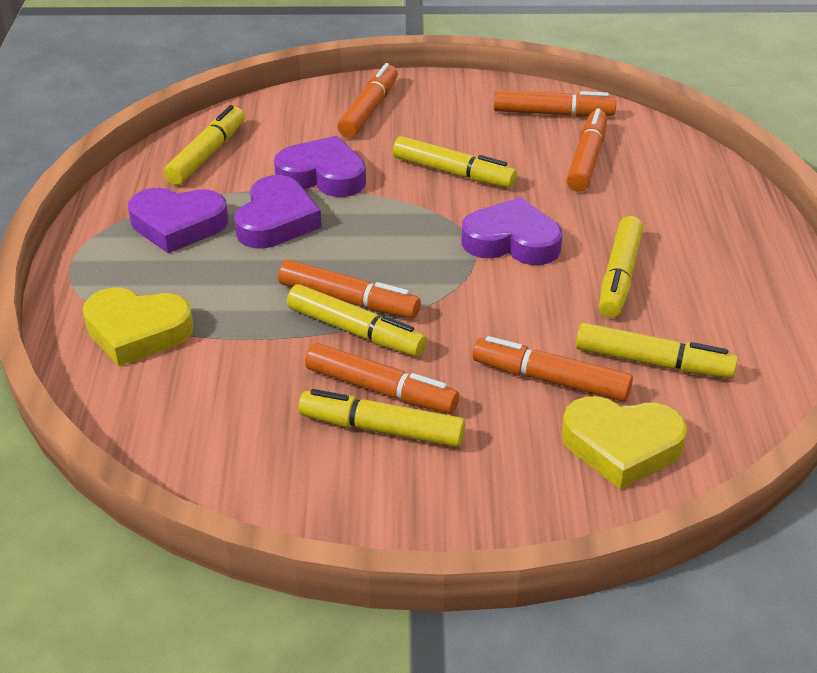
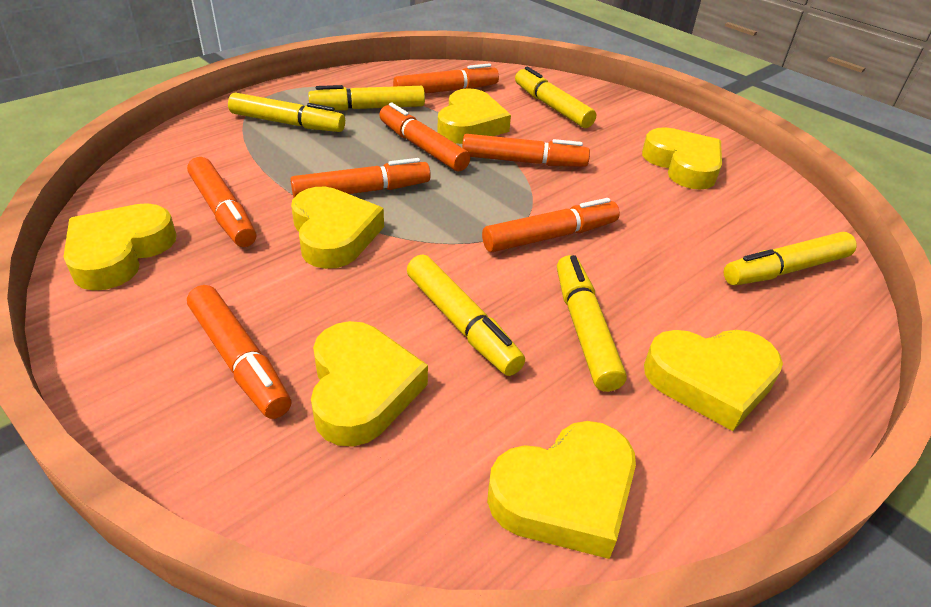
orange marker: [278,260,421,318] [305,343,459,414] [337,63,398,138] [473,336,633,402] [493,90,616,117] [566,108,607,192] = 6 -> [187,157,256,247] [187,285,292,419] [290,158,431,198] [379,103,470,172] [393,63,499,94] [462,134,590,167] [482,198,620,252] = 7
purple heart: [128,188,228,253] [234,175,322,249] [274,136,366,197] [461,197,562,265] = 4 -> none = 0
yellow heart: [82,287,194,366] [562,396,687,489] = 2 -> [63,203,177,291] [291,187,384,269] [311,321,428,447] [437,88,511,144] [487,421,636,559] [642,127,722,190] [644,330,783,431] = 7

